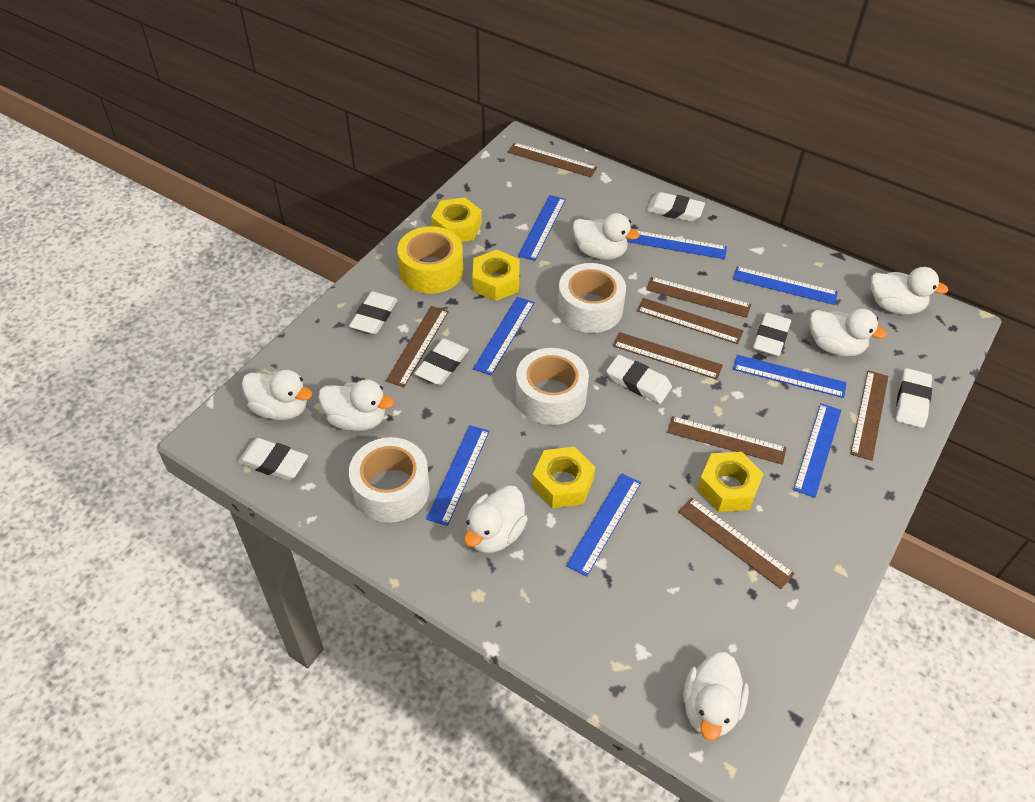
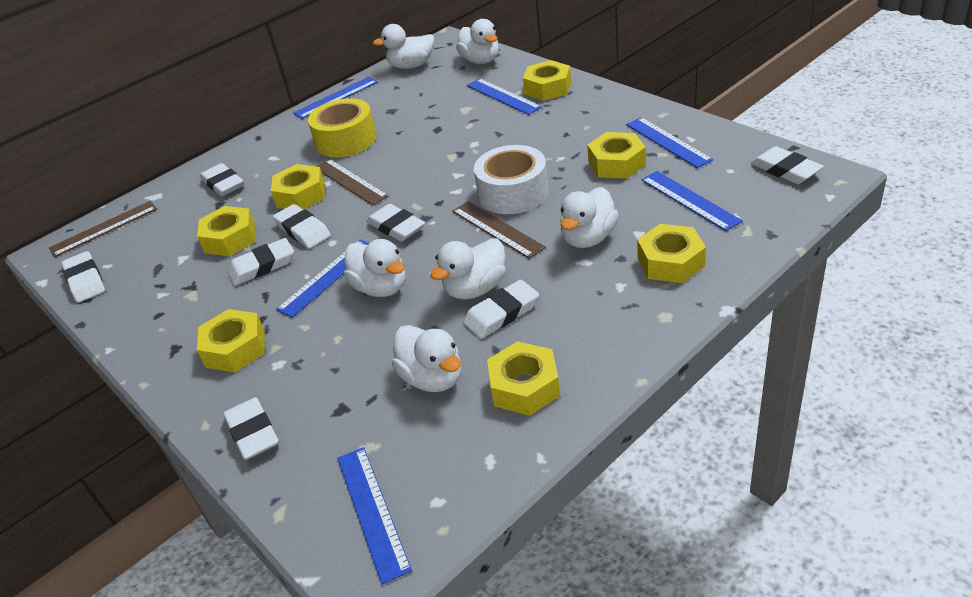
blue ruler: [426,425,490,526] [473,297,535,376] [518,195,566,261] [566,473,641,577] [627,231,727,259] [733,267,838,305] [733,355,847,398] [793,403,841,498] = 8 -> [276,240,369,318] [293,77,378,119] [337,447,412,584] [467,78,542,115] [626,117,713,168] [641,171,743,231] = 6
brown ruler: [386,306,449,387] [508,142,597,177] [613,332,723,379] [637,298,744,344] [646,277,751,318] [667,416,786,465] [678,498,795,589] [850,370,888,461] = 8 -> [49,201,157,257] [316,159,389,205] [452,201,546,259] = 3
white duck: [242,370,312,420] [318,379,394,431] [464,485,528,553] [573,213,639,260] [683,652,749,741] [810,309,887,357] [871,267,949,315] = 7 -> [344,239,406,297] [373,24,434,69] [392,325,462,392] [430,238,506,299] [456,19,499,64] [560,187,619,248] = 6
white eraser: [238,438,308,481] [349,291,398,334] [414,339,469,385] [606,355,672,404] [647,192,705,222] [753,313,791,357] [896,368,932,428] = 7 -> [62,251,105,303] [200,163,244,197] [223,397,279,460] [227,238,294,286] [273,204,331,248] [367,204,425,242] [463,280,539,339] [751,146,824,184] = 8
white tape: [349,437,430,523] [516,348,589,425] [558,263,626,333] = 3 -> [474,145,549,214] = 1
yellow nut: [431,197,482,242] [472,250,520,301] [532,447,595,508] [697,452,764,512] = 4 -> [197,206,256,256] [197,309,265,373] [271,164,325,210] [487,341,560,416] [523,60,571,101] [587,132,646,179] [637,224,706,283] = 7

